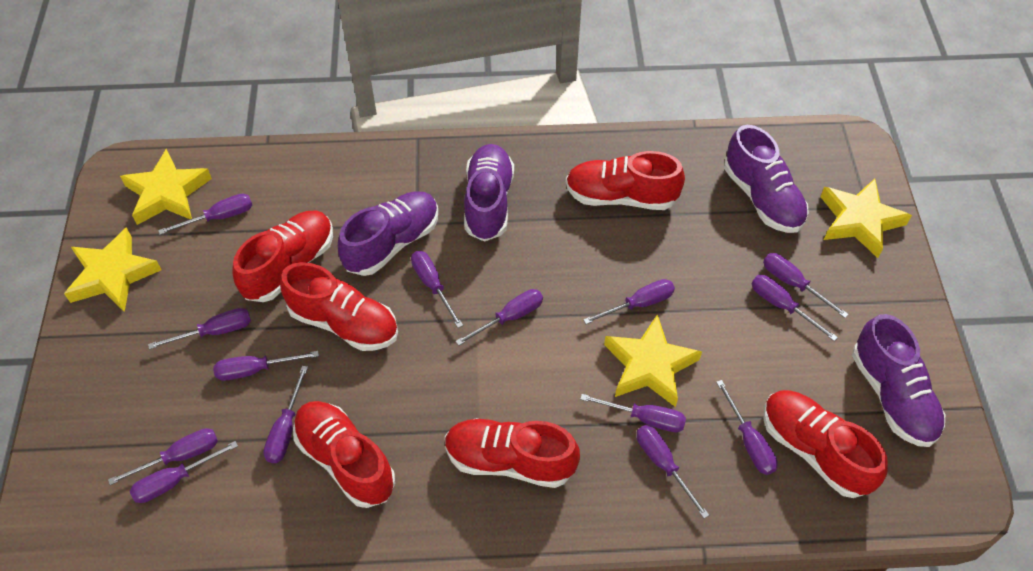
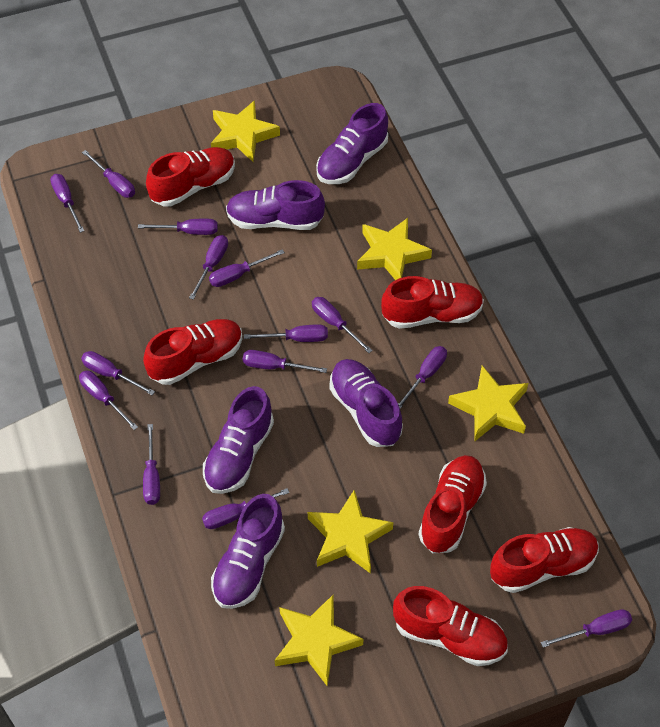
purple shoe: [338,191,438,276] [464,144,514,241] [724,125,809,233] [852,314,945,447] = 4 -> [203,386,274,494] [211,494,285,609] [226,180,325,230] [316,103,388,184] [329,359,403,447] = 5
yellow star: [64,227,162,312] [120,149,212,225] [604,314,702,407] [820,179,912,258] = 4 -> [211,100,280,162] [275,595,363,686] [308,490,393,574] [357,218,432,280] [448,366,528,441] = 5

